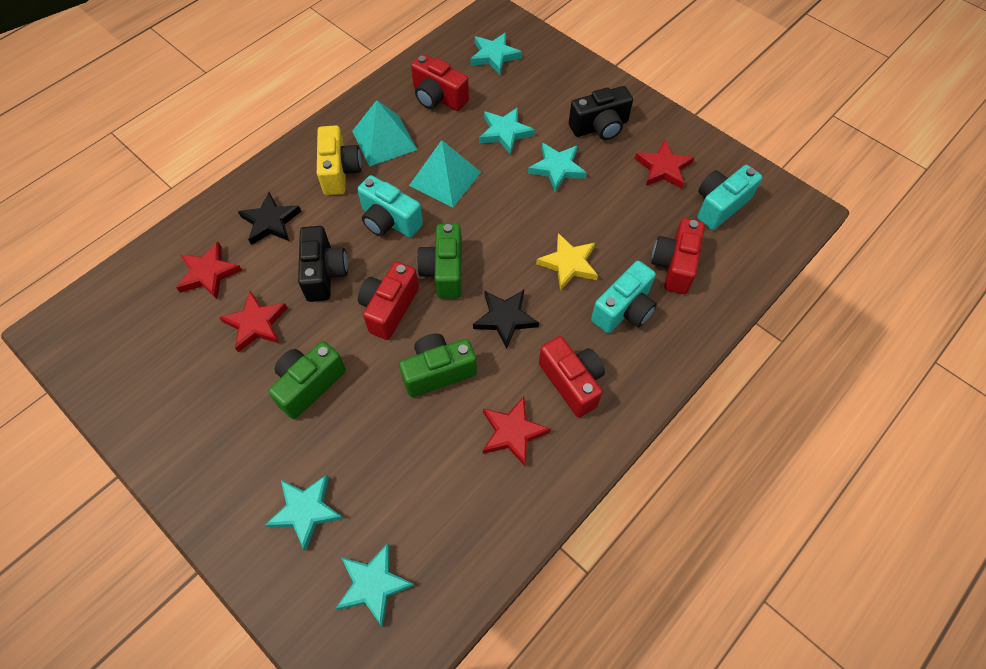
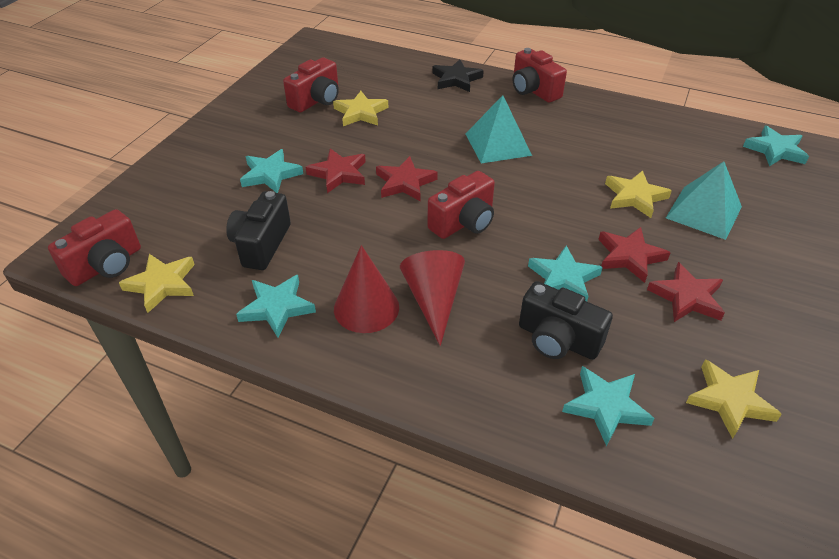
black star: [238,192,301,245] [473,290,539,349] = 2 -> [432,59,484,92] = 1
green camera: [268,341,346,419] [399,333,477,397] [417,223,462,299] = 3 -> none = 0
red cone: none = 0 -> [334,245,399,333] [400,250,465,346] = 2
turquoise camera: [357,175,423,238] [591,261,657,333] [697,165,762,230] = 3 -> none = 0
yellow camera: [317,125,361,195] = 1 -> none = 0
yellow star: [536,233,598,291] = 1 -> [119,254,195,313] [333,91,388,126] [605,170,672,218] [686,359,782,439] = 4

